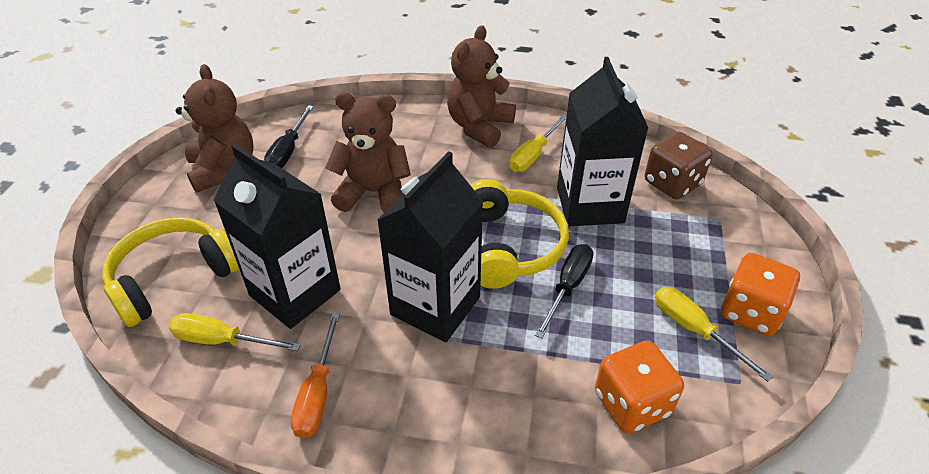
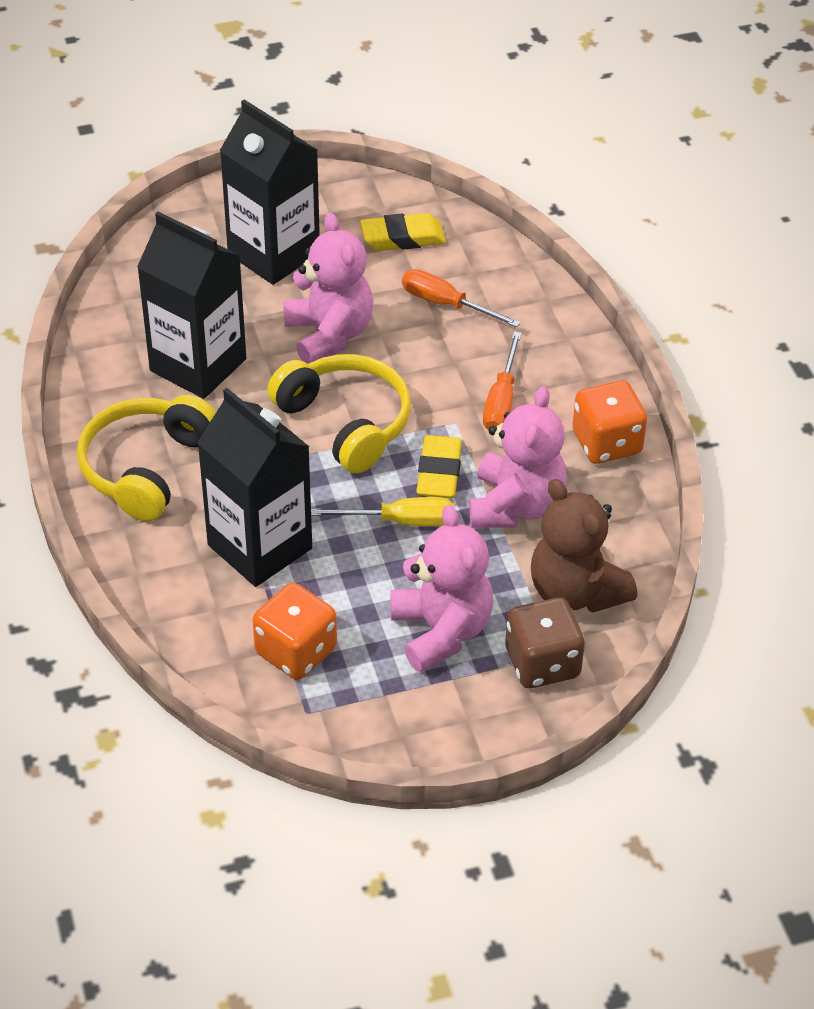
black screwdriver: [264,105,314,168] [535,244,594,339] = 2 -> none = 0
brown teddy bear: [176,64,253,193] [325,92,411,213] [447,25,516,148] = 3 -> [531,479,637,613] = 1
orange screwdriver: [290,313,340,438] = 1 -> [402,269,521,327] [483,332,522,430] = 2
pink teddy bear: none = 0 -> [283,213,373,364] [390,505,493,672] [470,386,566,528] = 3
yellow eraser: none = 0 -> [360,213,446,251] [416,435,462,498] = 2
yellow screwdriver: [169,313,301,351] [509,114,567,172] [655,287,773,382] = 3 -> [311,497,454,526] = 1

